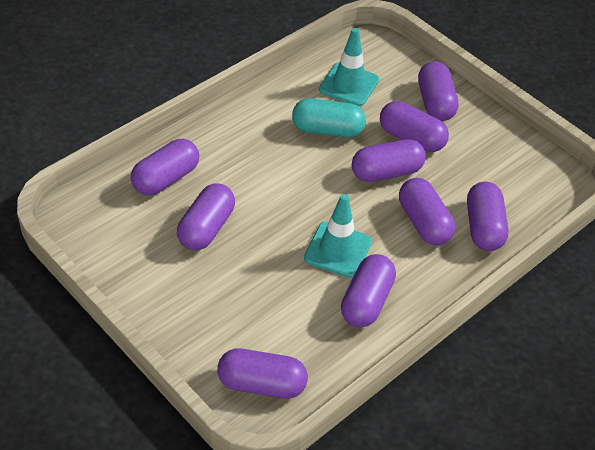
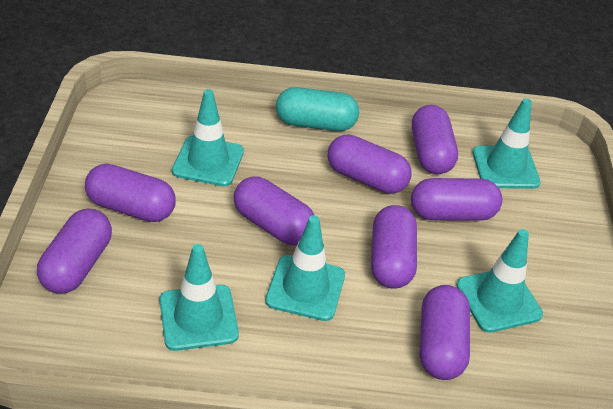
purple capsule: [131,139,199,195] [177,183,235,250] [217,348,308,399] [341,254,396,327] [352,139,426,182] [380,101,449,152] [399,178,455,245] [418,61,459,121] [467,182,509,251] = 9 -> [37,209,112,294] [85,164,176,222] [234,176,314,246] [328,134,411,194] [371,205,417,289] [411,178,502,221] [412,105,458,174] [420,285,470,380] = 8
turquoise traffic cone: [304,194,372,278] [319,28,379,106] = 2 -> [159,244,239,351] [172,89,244,187] [265,215,345,321] [456,229,543,333] [473,98,541,189] = 5

